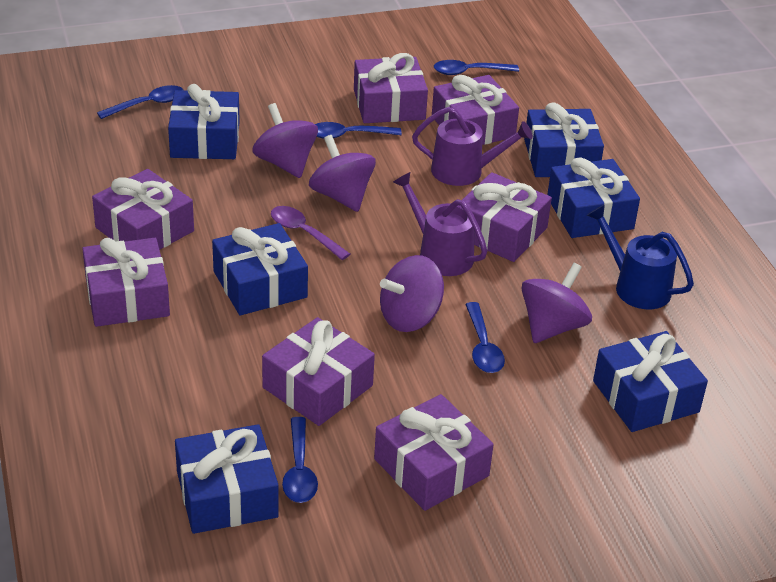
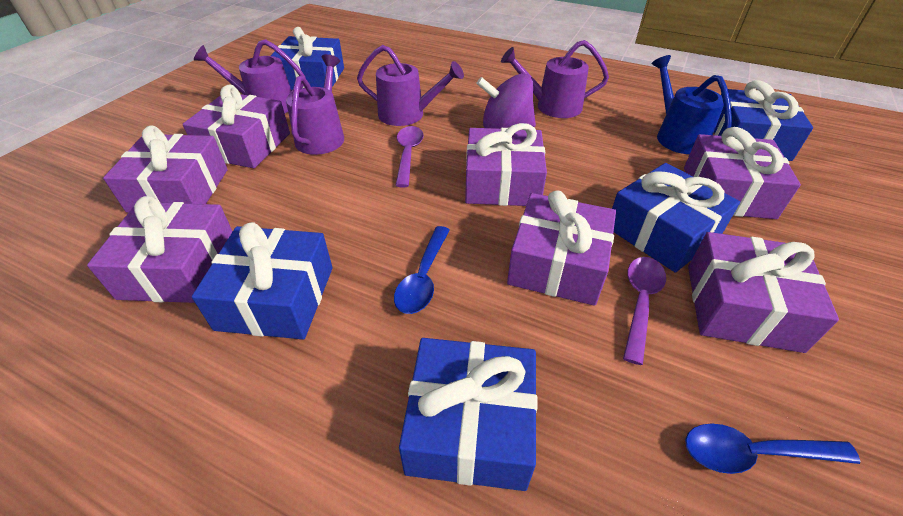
blue gift: [168,84,240,159] [175,424,279,534] [212,223,308,315] [524,102,604,177] [547,157,640,238] [593,331,708,432] = 6 -> [192,222,333,339] [271,27,344,90] [399,338,538,491] [612,163,740,273] [714,80,813,161] = 5
blue spoon: [97,85,184,119] [282,417,318,503] [315,122,402,139] [434,60,519,75] [465,302,505,373] = 5 -> [394,226,450,314] [685,423,860,474] = 2
purple spinning top: [252,103,318,178] [309,135,376,212] [380,255,444,332] [521,263,592,343] = 4 -> [476,74,536,129] = 1
purple spoon: [271,206,350,260] = 1 -> [395,126,424,187] [623,257,666,365] = 2
purple watering can: [393,172,487,276] [412,107,533,186] = 2 -> [194,39,305,113] [286,54,344,155] [357,45,464,126] [501,40,609,118] = 4

